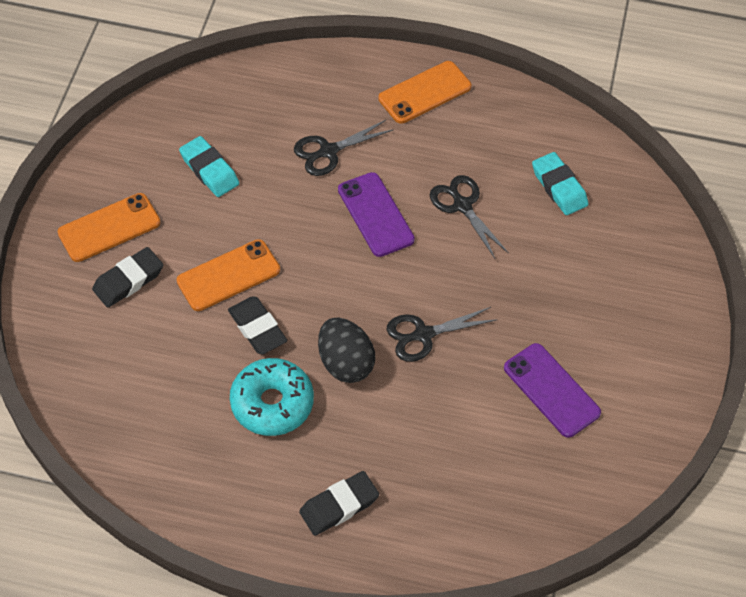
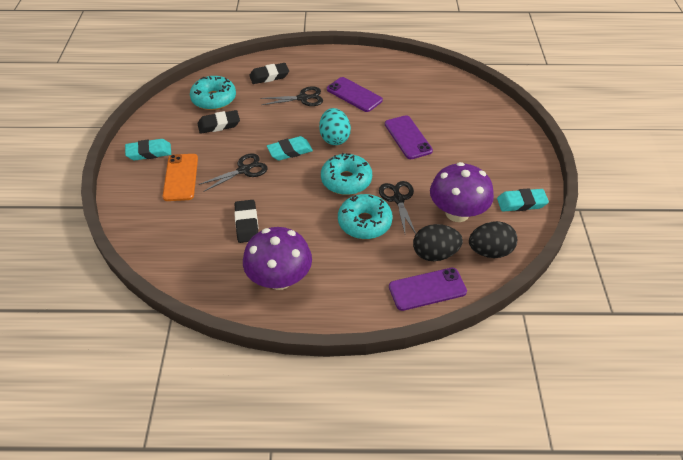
black egg: [318,318,375,383] = 1 -> [413,224,463,261] [469,221,517,258] = 2
orange phone: [58,193,161,262] [177,239,280,311] [379,61,472,124] = 3 -> [163,154,198,201] = 1
purple mushroom: none = 0 -> [243,227,312,290] [430,162,494,222] = 2
purple phone: [338,172,415,257] [504,343,601,438] = 2 -> [327,77,383,112] [385,115,433,159] [389,268,467,311] = 3
turquoise donut: [230,358,314,436] = 1 -> [190,76,236,110] [321,153,372,195] [338,194,393,239] = 3
turquoise egg: none = 0 -> [319,108,351,145] = 1
turquoise eraser: [179,136,239,197] [532,152,588,215] = 2 -> [125,139,171,160] [267,136,313,161] [497,188,549,212] = 3

